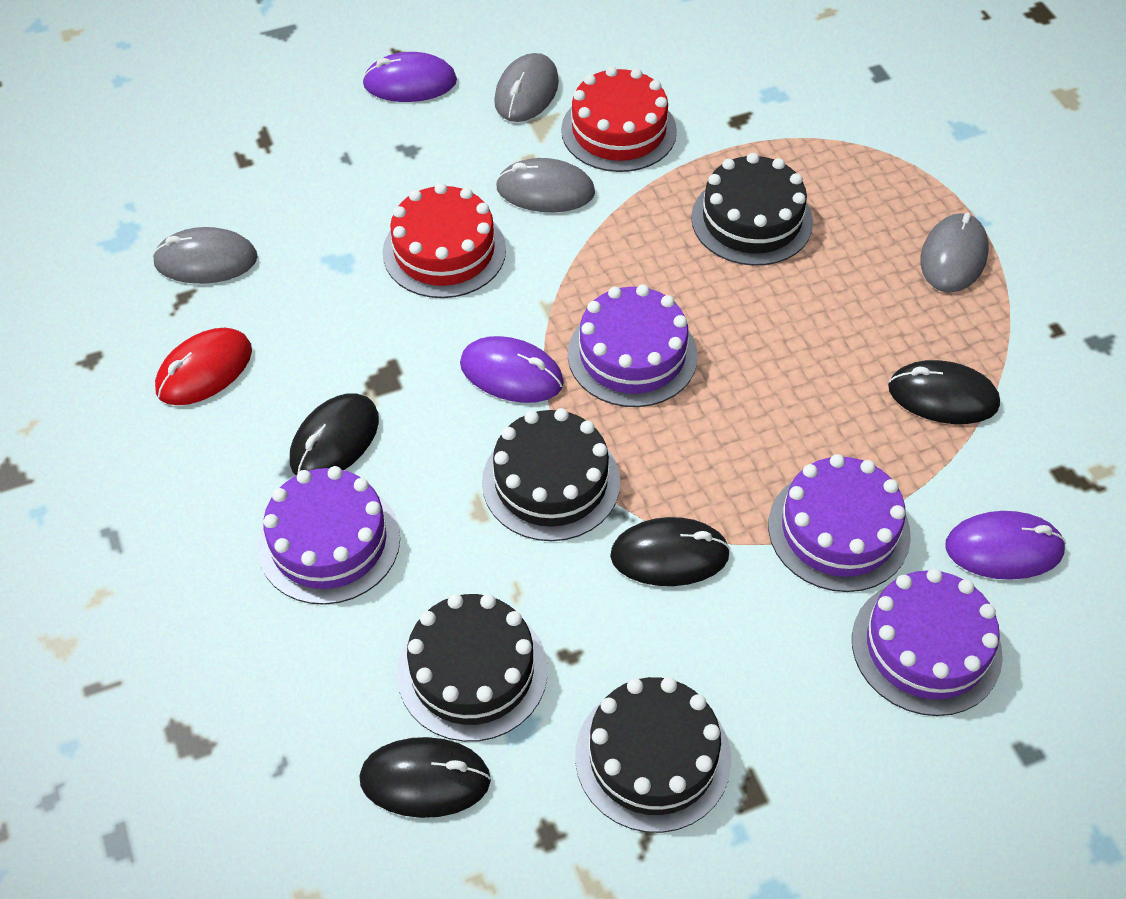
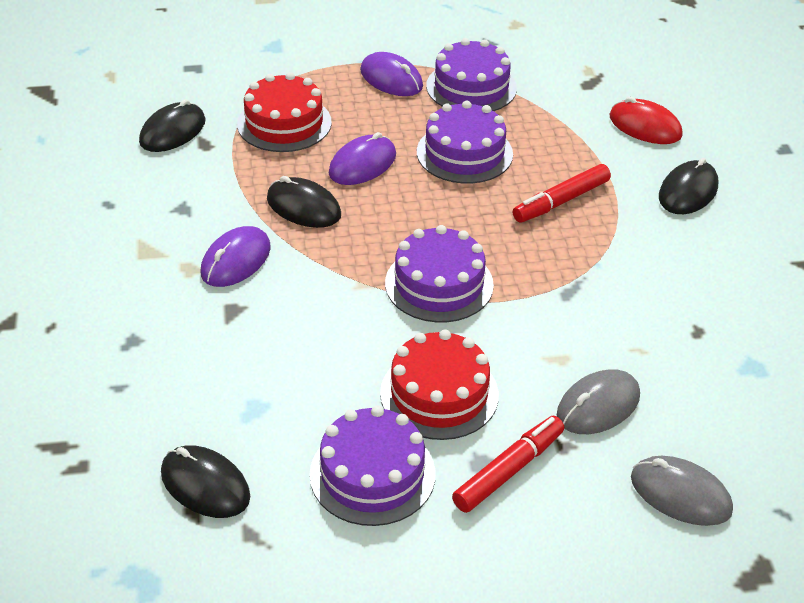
black cake: [397,594,548,742] [482,408,620,541] [575,677,731,833] [691,153,813,266] = 4 -> none = 0
grey mouse: [152,227,258,284] [494,53,559,122] [496,158,595,212] [921,213,989,293] = 4 -> [557,369,640,434] [631,456,733,526] = 2
red marker: none = 0 -> [452,416,564,513] [513,164,611,222] = 2

